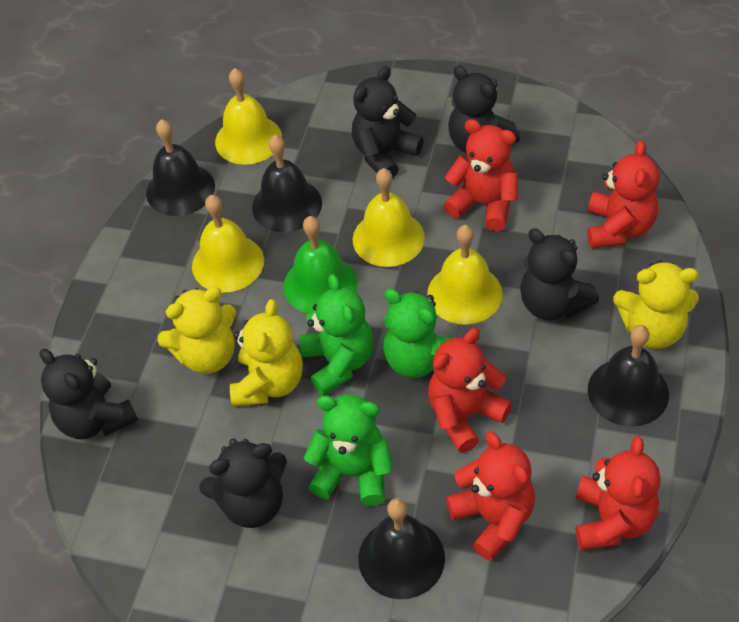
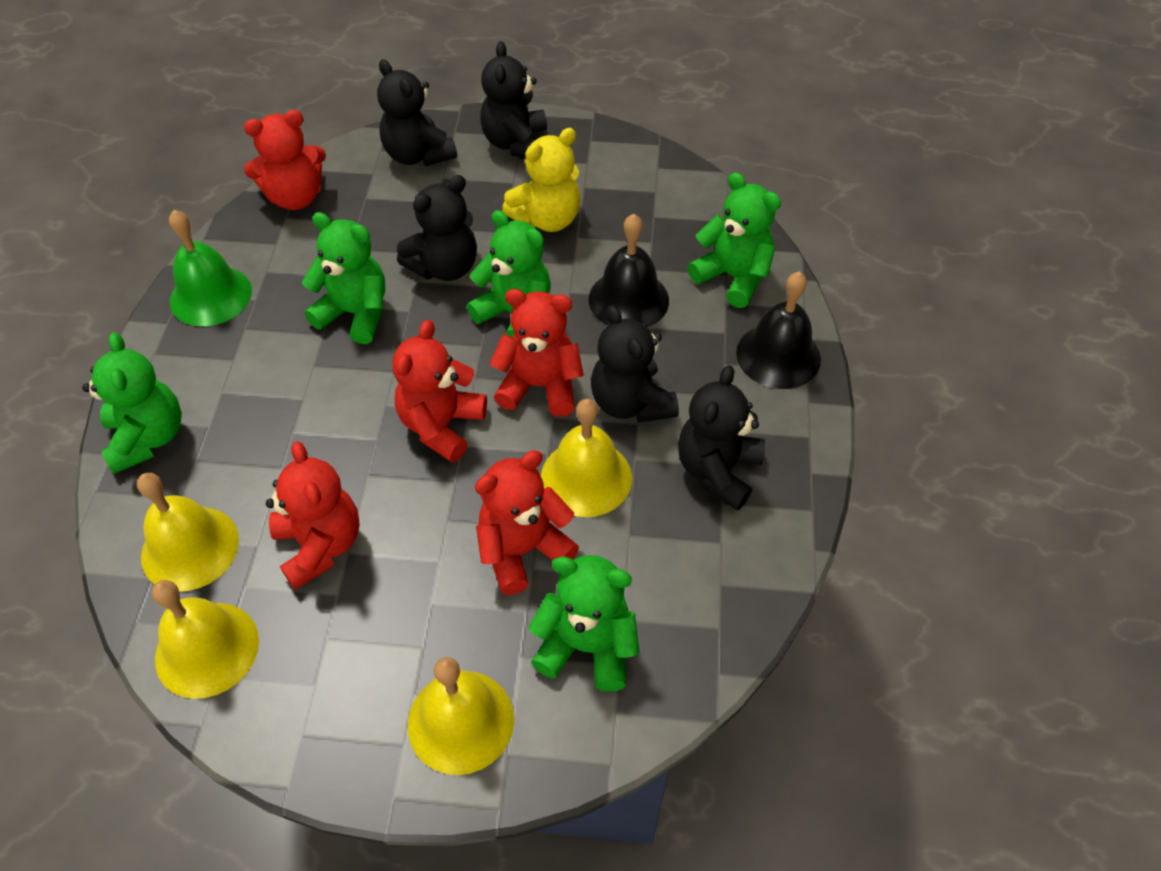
black bell: [146,119,215,216] [252,135,322,232] [358,498,445,599] [588,325,669,427] = 4 -> [589,214,669,327] [736,272,821,389] = 2
green teddy bear: [299,274,373,395] [304,394,393,506] [383,288,457,378] = 3 -> [82,332,182,474] [302,212,385,344] [467,210,551,337] [528,555,640,691] [688,173,781,308] = 5
yellow teddy bear: [157,287,236,374] [230,299,303,406] [613,260,699,349] = 3 -> [502,128,581,232] = 1

